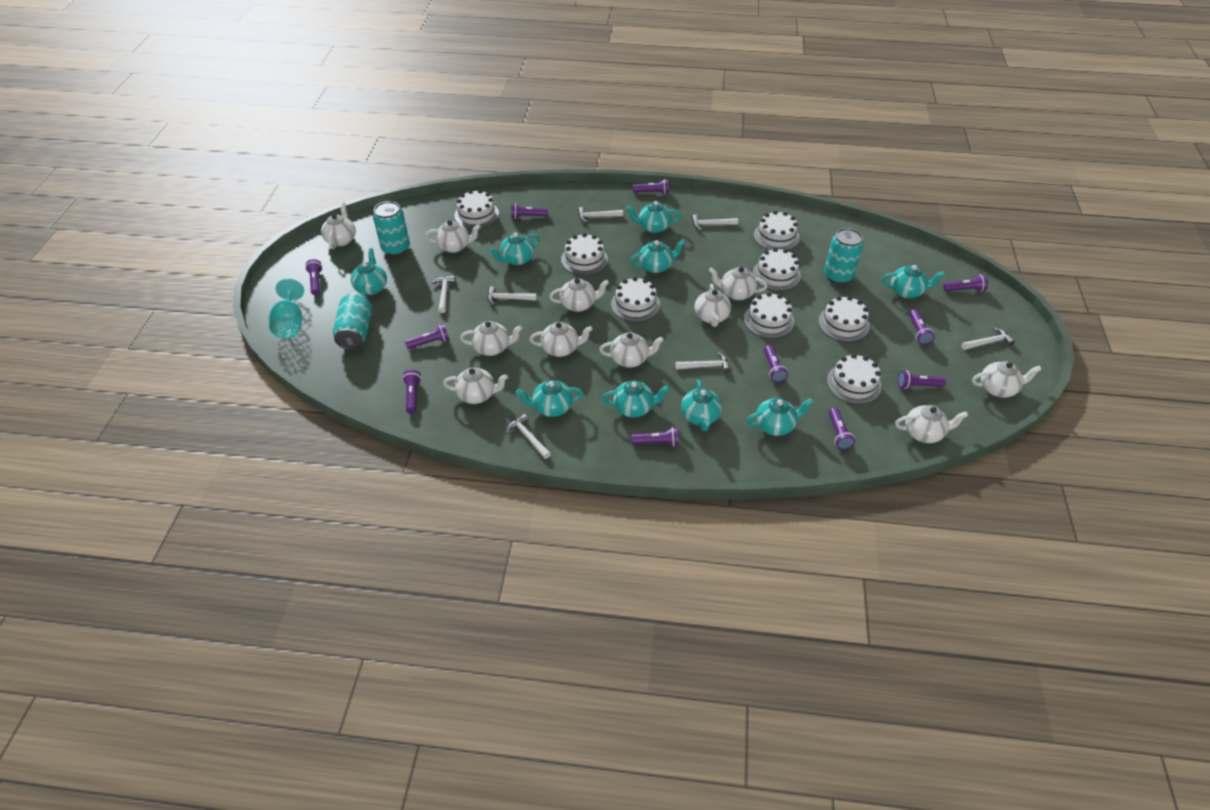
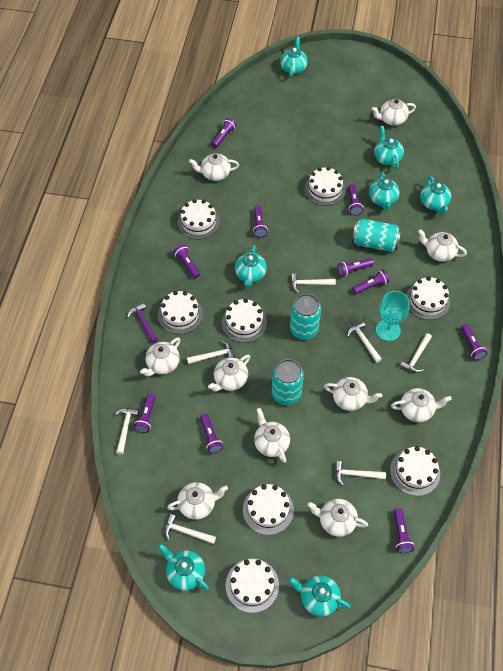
purple flashlight: [305,259,323,296] [402,370,421,413] [405,324,449,349] [511,203,548,219] [631,427,679,447] [633,179,669,194] [764,345,788,383] [829,408,855,450] [897,370,946,389] [909,309,935,345] [943,275,988,292] = 11 -> [134,393,155,433] [174,244,200,278] [200,414,223,454] [212,118,237,148] [253,206,268,238] [337,258,374,277] [348,184,363,216] [352,270,389,294] [394,508,414,553] [461,324,487,360] = 10
purple hammer: none = 0 -> [127,303,158,343] = 1
turquoise teapot: [351,248,387,298] [489,233,540,265] [516,380,584,417] [602,380,670,418] [626,201,681,233] [630,240,685,273] [681,380,722,431] [746,398,813,436] [881,265,945,298] = 9 -> [158,544,209,591] [235,245,267,288] [280,37,308,77] [289,575,351,617] [369,171,399,210] [374,126,404,169] [420,176,451,214] = 7
white teapot: [321,202,356,249] [425,220,481,253] [443,367,508,404] [460,321,523,356] [529,322,593,357] [549,278,609,312] [599,332,664,368] [695,284,731,327] [709,267,767,300] [895,405,968,443] [972,361,1042,398] = 11 -> [140,337,180,377] [167,482,228,520] [189,153,239,181] [208,355,250,392] [254,408,290,463] [307,499,368,537] [324,377,382,411] [372,99,416,126] [391,388,452,422] [418,229,467,262] = 10

